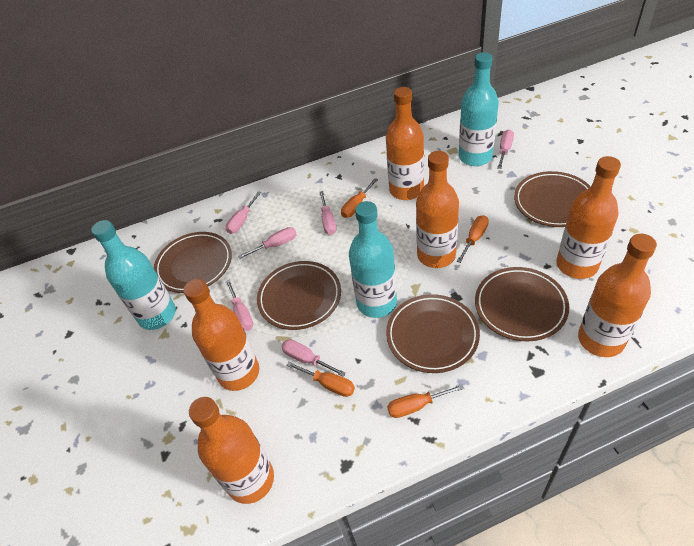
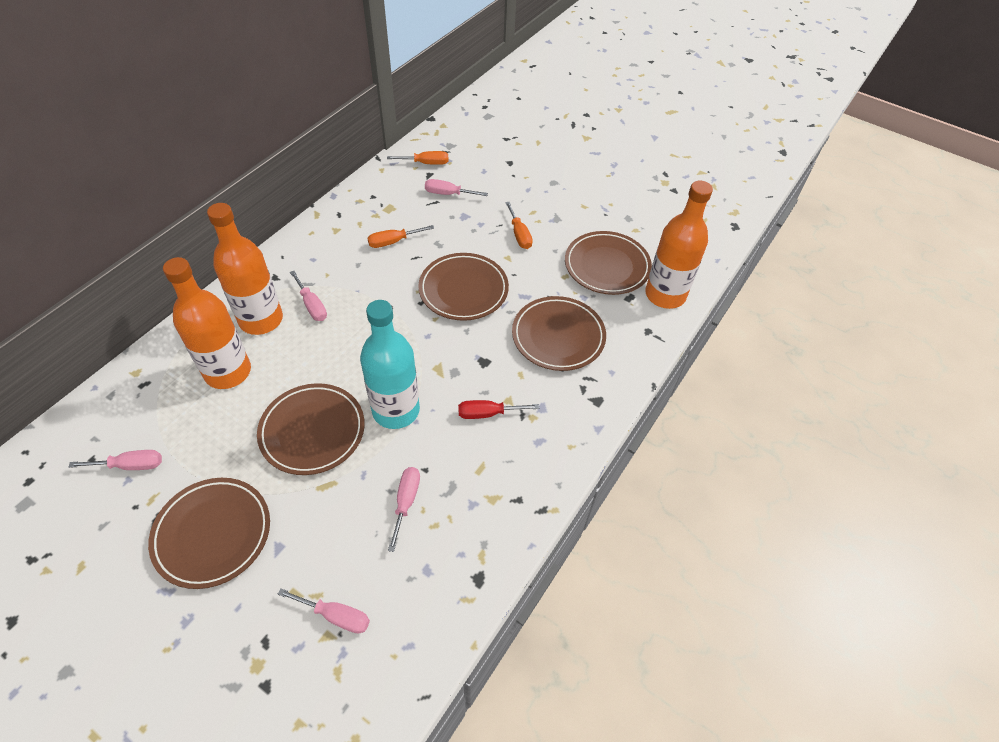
orange bottle: [184,279,259,391] [189,397,274,504] [386,87,424,200] [416,151,459,268] [557,156,621,279] [578,234,657,357] = 6 -> [163,257,251,389] [207,203,283,335] [645,180,713,309] = 3
orange screwdriver: [286,362,355,397] [341,178,378,218] [387,384,464,418] [457,215,489,263] = 4 -> [368,225,434,248] [387,151,448,165] [505,202,533,249] = 3
pink screwdriver: [225,280,253,331] [226,191,261,234] [238,227,297,259] [281,339,346,377] [319,191,337,235] [497,129,514,169] = 6 -> [69,450,162,470] [278,588,370,634] [290,271,327,321] [388,467,420,552] [425,179,488,196] = 5
red screwdriver: none = 0 -> [458,400,539,419] = 1
turquoise bottle: [91,220,176,330] [349,201,397,318] [459,52,499,166] = 3 -> [360,300,420,429] = 1

